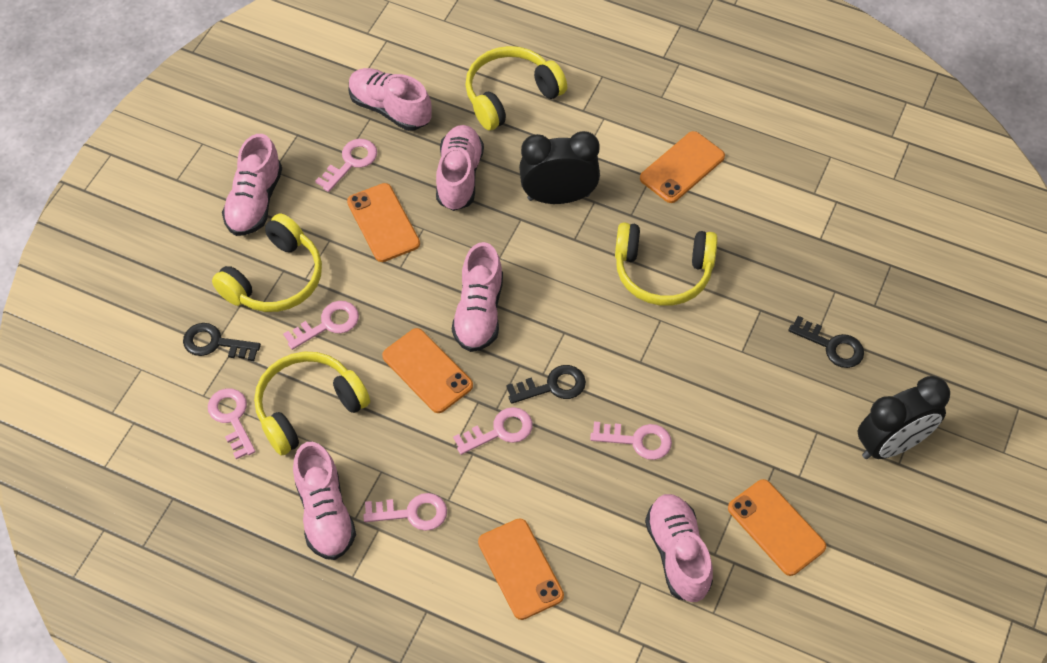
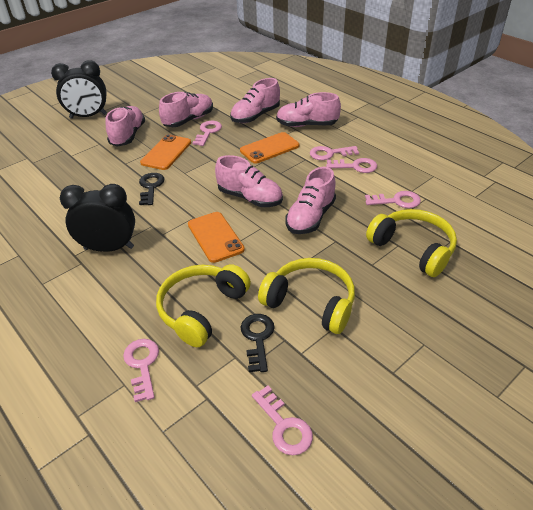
black key: [183,323,261,361] [506,365,586,404] [788,316,864,368] = 3 -> [139,173,164,205] [241,314,275,372] = 2
orange phone: [347,183,420,262] [382,328,473,413] [478,518,564,620] [640,131,725,203] [728,479,826,576] = 5 -> [140,134,191,170] [188,212,245,263] [240,132,299,163] = 3
yellow headphones: [212,213,322,312] [254,351,370,456] [465,46,567,130] [615,222,718,306] = 4 -> [156,264,251,347] [258,258,355,334] [366,209,457,277] = 3

